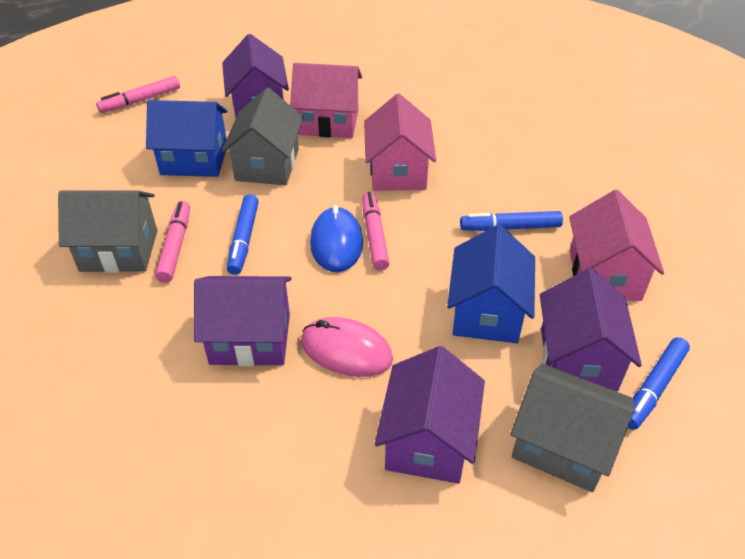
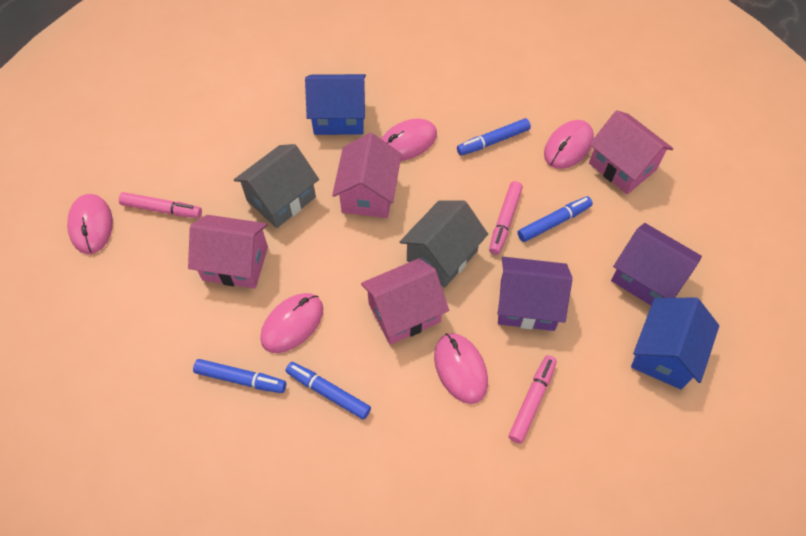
blue marker: [227,194,259,275] [460,211,563,231] [628,337,690,430] = 3 -> [193,359,286,393] [285,362,371,420] [457,118,531,156] [518,196,593,242] = 4
blue mouse: [310,205,363,272] = 1 -> none = 0
grey house: [58,190,157,273] [221,88,303,185] [510,363,634,492] = 3 -> [234,144,319,228] [400,200,488,288] = 2
pink house: [290,63,362,138] [364,94,436,191] [569,190,664,301] = 3 -> [188,215,268,289] [332,133,402,218] [361,258,449,345] [589,110,673,194] = 4
pink mouse: [301,317,393,377] = 1 -> [67,194,113,254] [260,293,323,353] [381,119,437,161] [434,333,488,404] [544,120,594,169] = 5
purple house: [194,276,292,366] [222,34,289,118] [375,346,485,484] [540,268,642,391] = 4 -> [498,257,572,331] [611,223,702,305] = 2

